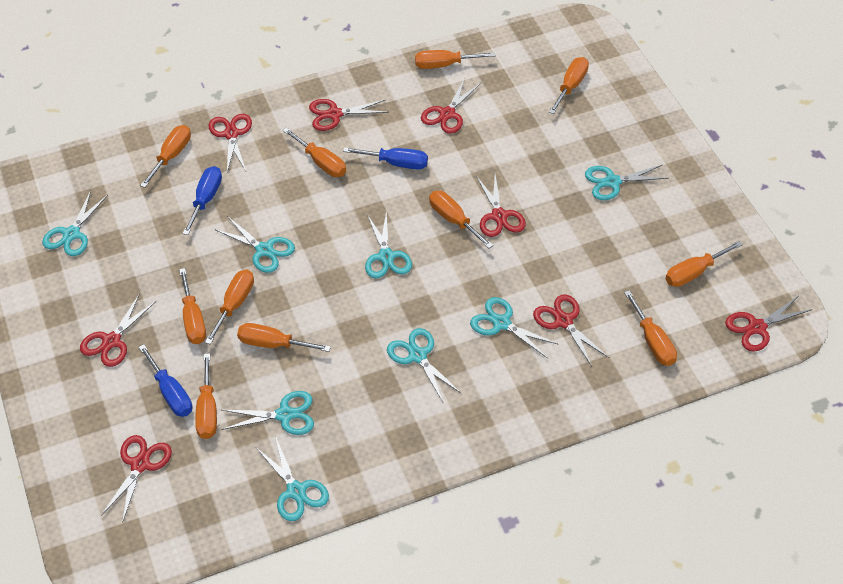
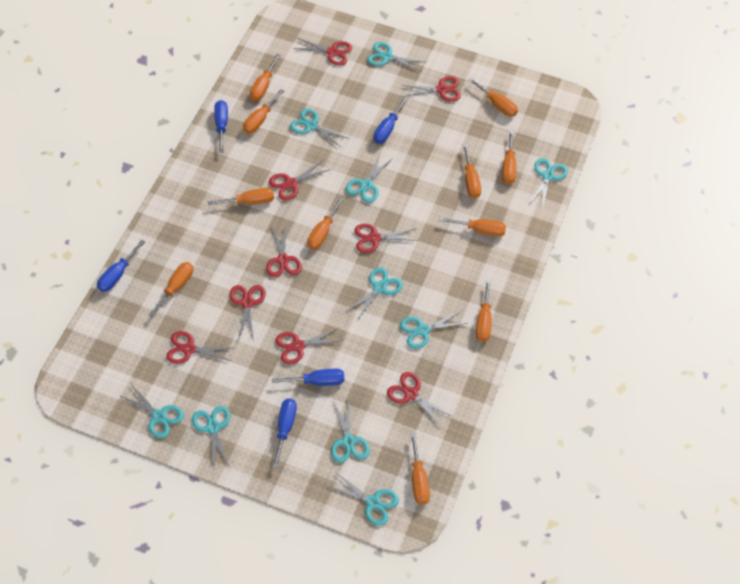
blue screwdriver: [139,344,193,417] [183,166,222,235] [343,147,428,170] = 3 -> [97,240,145,292] [214,100,228,153] [272,369,344,386] [273,398,297,468] [373,97,408,144] = 5
red scissors: [80,295,156,367] [101,435,172,523] [209,114,252,172] [309,99,389,131] [421,78,481,134] [476,174,526,237] [533,294,609,366] [725,296,813,352] = 8 -> [166,331,233,364] [230,285,266,341] [266,225,302,277] [269,160,331,201] [275,327,343,364] [293,38,352,66] [355,224,419,253] [387,372,452,425] [402,76,461,102] = 9
turquoise scissors: [42,191,108,256] [214,216,295,273] [222,391,314,435] [257,438,329,521] [365,210,412,278] [387,328,462,402] [470,297,559,358] [585,165,669,200] = 8 -> [119,383,184,438] [192,406,231,470] [290,109,349,148] [327,473,399,526] [331,400,370,463] [345,154,393,203] [345,267,403,321] [367,42,425,71] [400,311,467,349] [529,158,568,207] = 10

